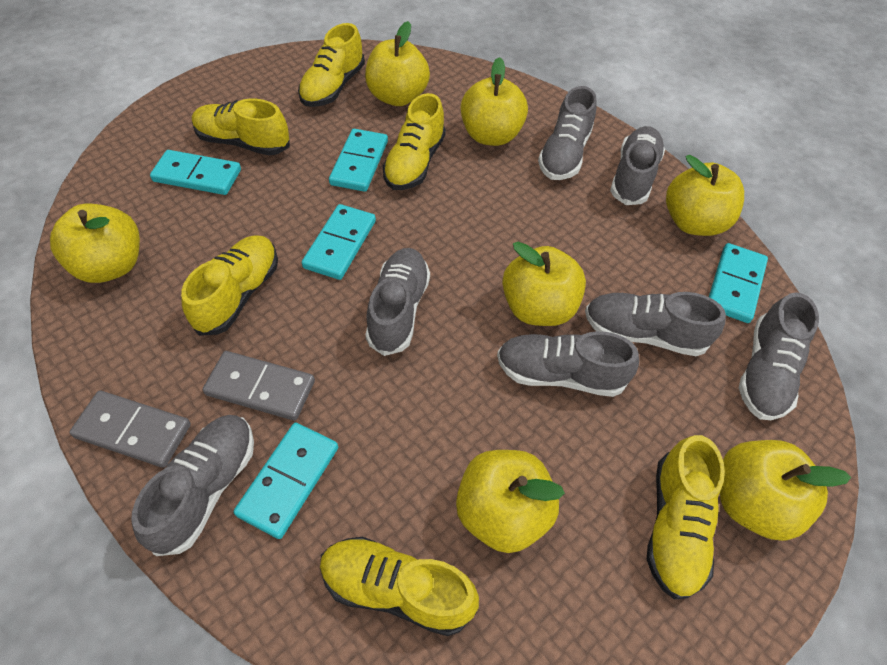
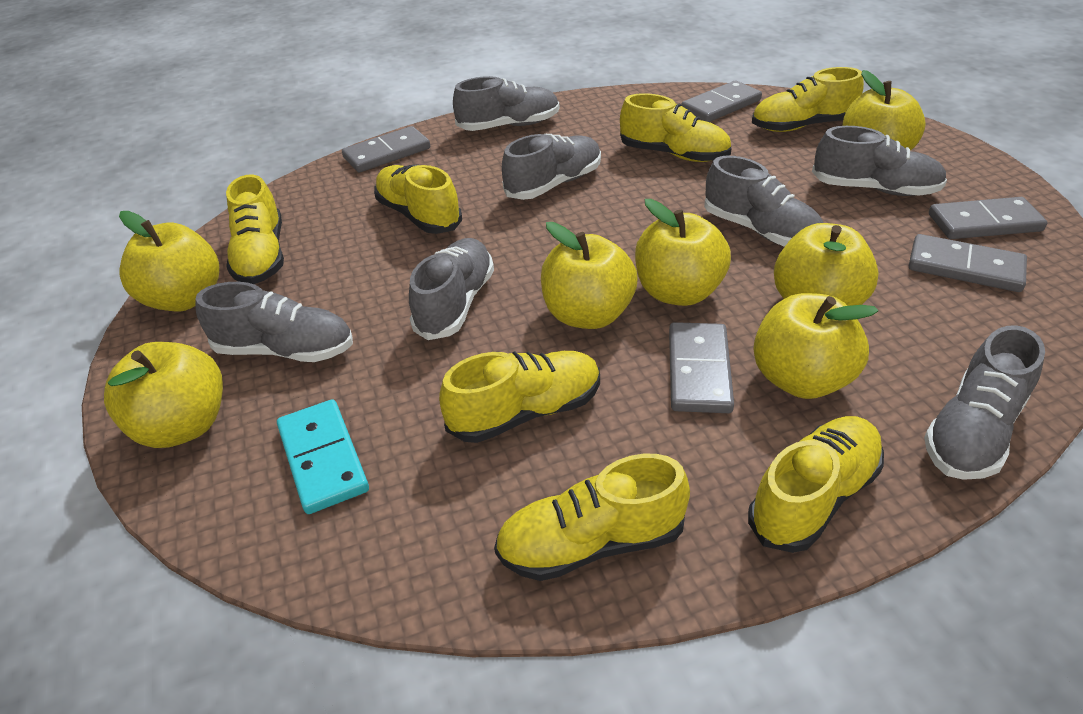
grey domino: [69,391,191,468] [203,351,315,421] = 2 -> [342,126,430,172] [669,322,734,413] [681,80,762,122] [909,234,1027,292] [929,197,1048,239] = 5
turquoise domino: [150,150,241,195] [234,422,338,539] [302,204,376,280] [329,129,388,192] [709,243,768,323] = 5 -> [277,399,369,514] = 1
yellow shoe: [181,235,278,336] [192,98,290,156] [298,23,365,107] [320,537,479,636] [383,93,446,190] [646,435,725,599] = 6 -> [226,174,284,284] [374,164,462,234] [439,351,600,443] [494,454,690,581] [620,93,731,162] [748,416,884,553] [752,67,864,132] = 7

